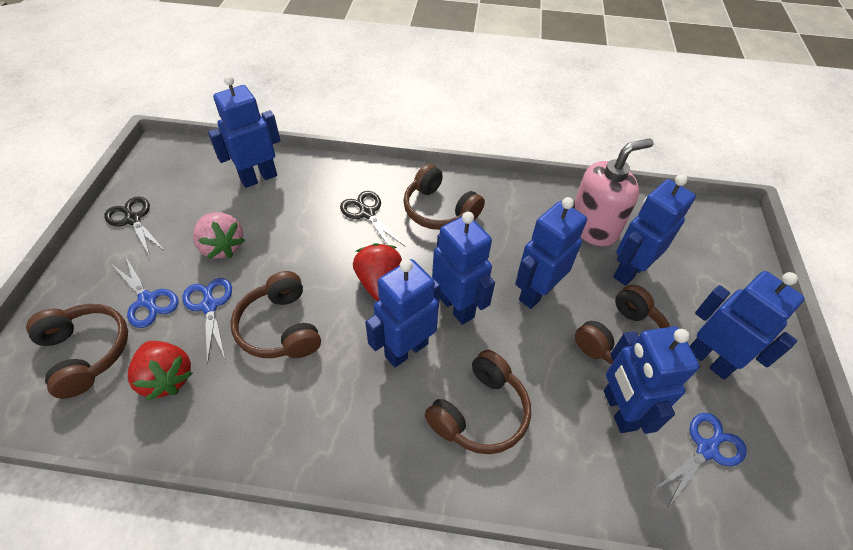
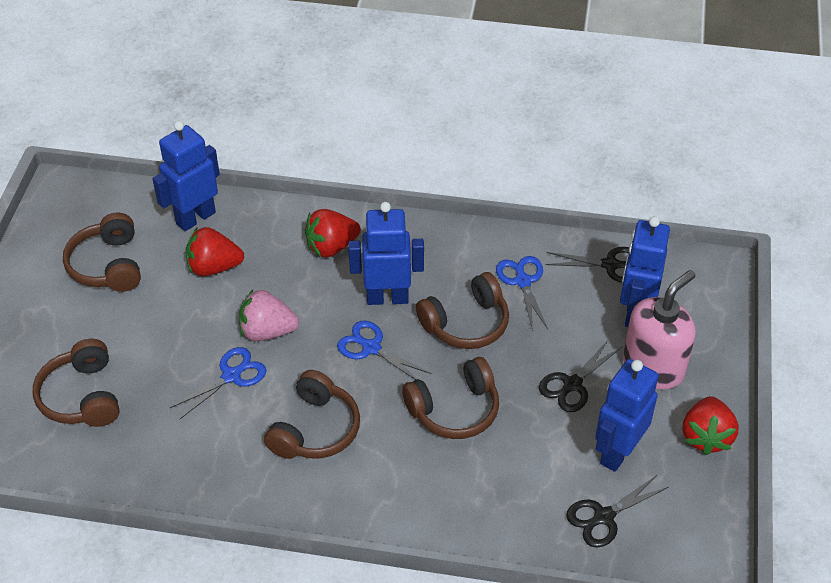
black scissors: [104,196,165,256] [340,191,405,246] = 2 -> [539,339,622,412] [545,247,629,283] [566,475,669,548] = 3
blue robot: [208,75,281,188] [365,259,441,368] [432,212,495,325] [515,197,587,309] [604,326,699,434] [613,174,696,286] [690,271,805,380] = 7 -> [152,121,220,231] [349,202,424,305] [595,359,659,472] [620,216,670,327] = 4
red strawberry: [128,341,193,401] [353,243,402,301] = 2 -> [186,227,244,276] [305,209,361,257] [683,396,738,455] = 3

